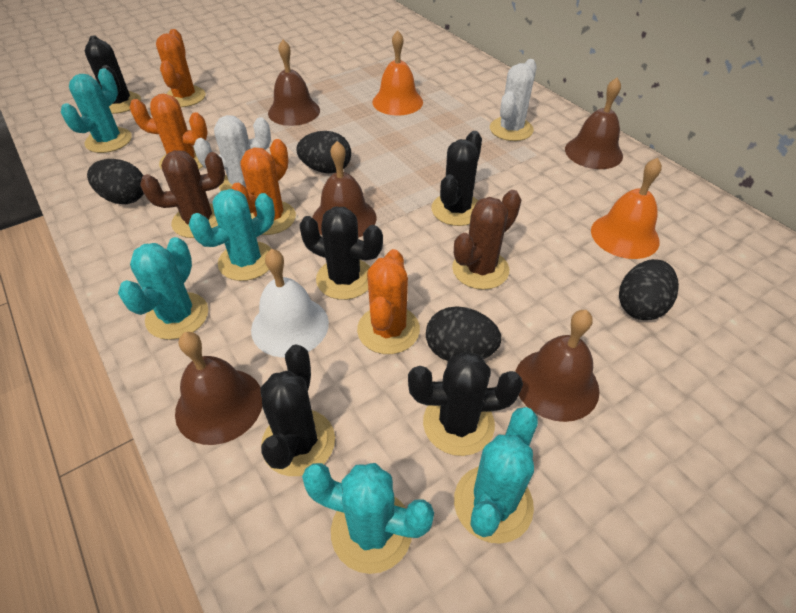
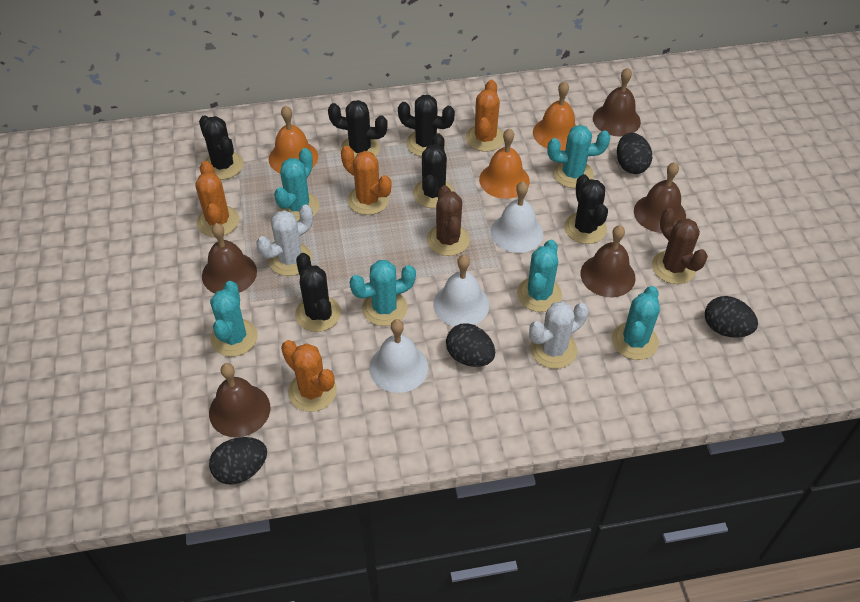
black cactus: [85,36,141,114] [261,345,335,476] [299,207,383,300] [408,351,523,456] [431,131,482,226] = 5 -> [199,115,244,180] [295,253,341,332] [328,100,388,158] [398,95,455,157] [413,134,454,208] [564,174,608,244] = 6
orange bell: [372,30,423,116] [591,158,662,259] = 2 -> [269,105,318,173] [479,128,530,199] [533,81,577,150] = 3
turquoise cactus: [61,68,132,153] [118,237,208,340] [189,189,275,281] [302,463,434,574] [454,407,538,544] = 5 -> [210,281,258,357] [274,148,319,221] [349,260,416,326] [517,240,562,312] [547,125,610,188] [612,286,660,360] = 6
white bell: [251,249,329,357] = 1 -> [369,319,428,393] [433,255,489,326] [491,182,543,253] = 3

